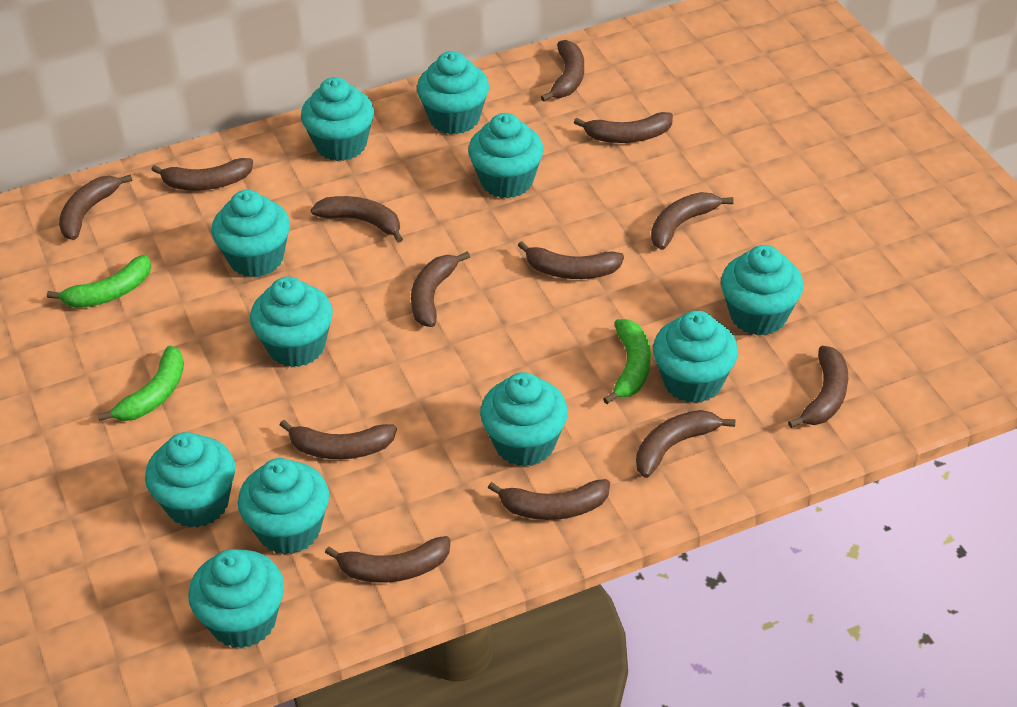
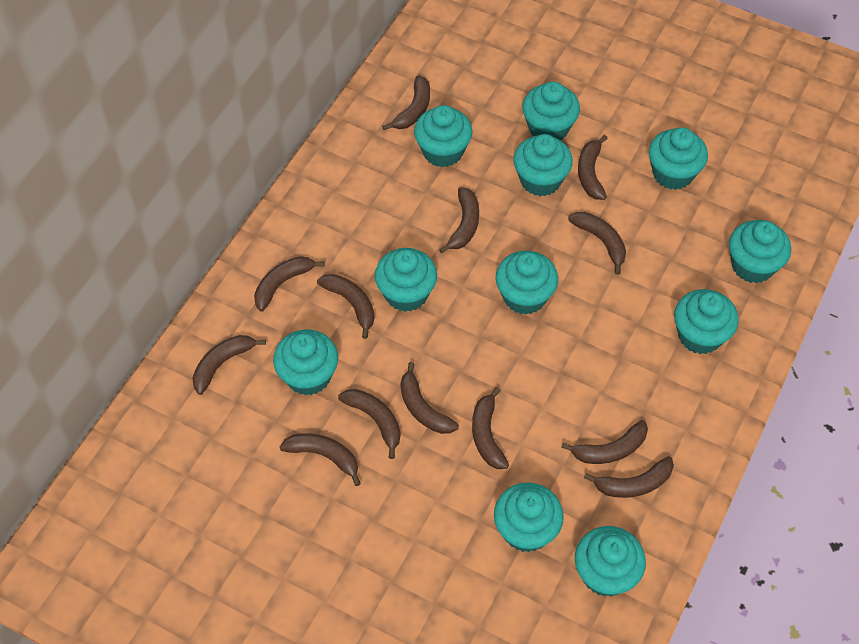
green banana: [47,255,151,308] [97,346,184,421] [603,319,651,404] = 3 -> none = 0

